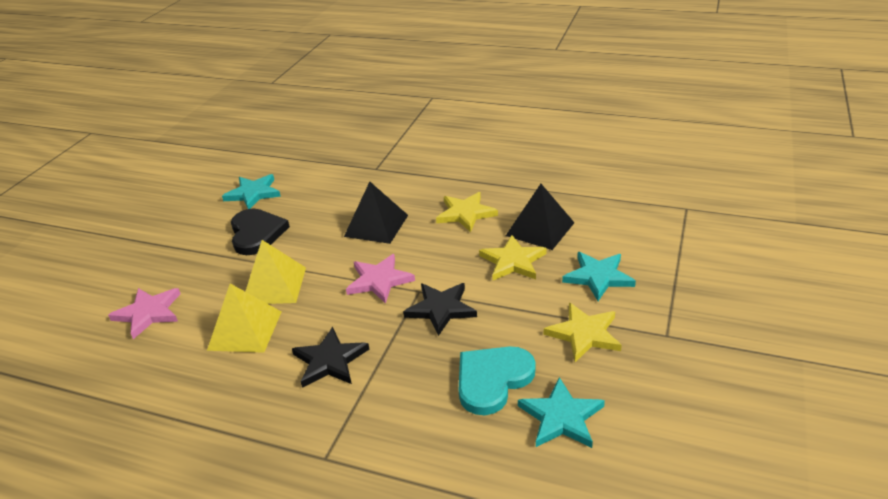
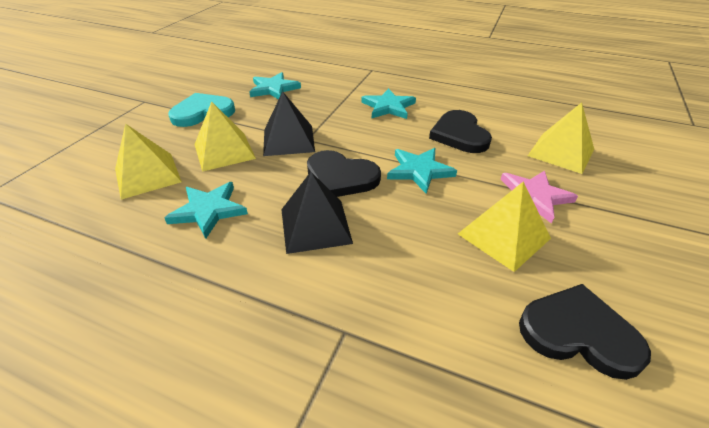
black heart: [231,208,290,255] = 1 -> [307,150,381,197] [429,110,492,153] [519,284,651,380] = 3
black star: [292,327,369,388] [403,283,477,336] = 2 -> none = 0
pink star: [108,288,181,339] [346,254,415,304] = 2 -> [501,170,578,224] = 1
turquoise star: [222,174,281,209] [518,377,605,448] [562,252,636,301] = 3 -> [165,182,248,239] [249,72,301,99] [361,88,416,119] [387,148,457,194] = 4
yellow pyramid: [207,284,282,353] [245,240,306,304] = 2 -> [115,123,182,200] [194,101,256,172] [458,182,551,272] [528,102,594,174] = 4
yellow star: [436,192,498,233] [479,235,547,280] [544,302,622,362] = 3 -> none = 0

